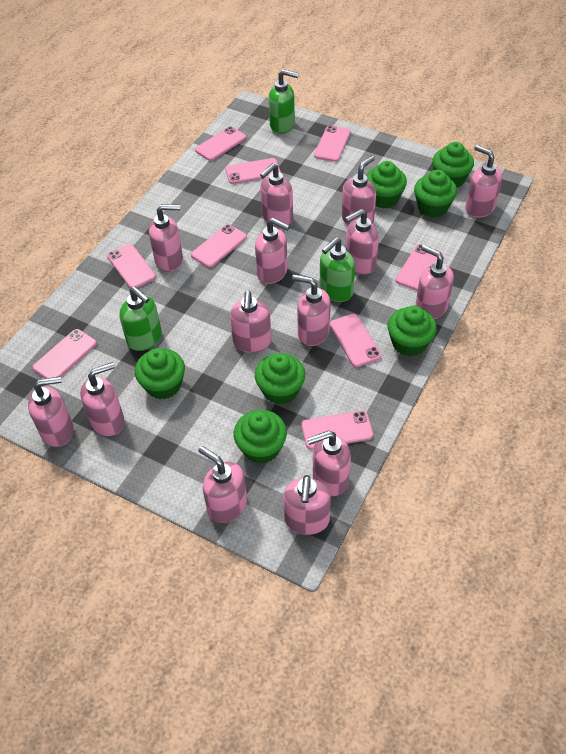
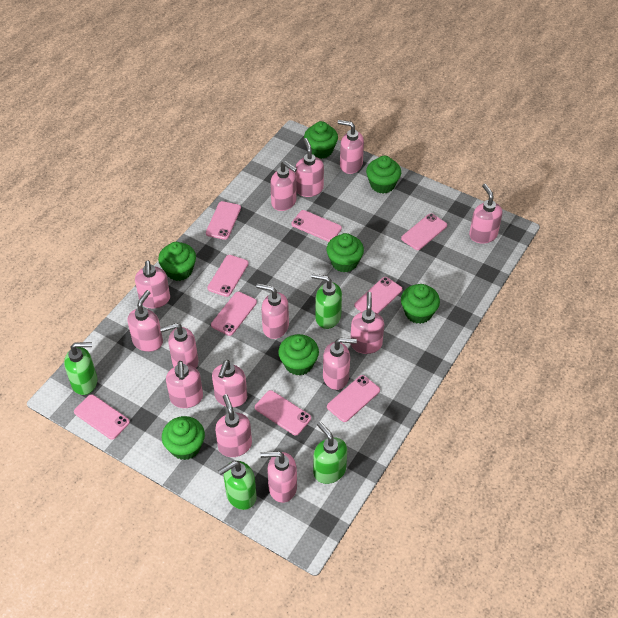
green soap dispenser: [119,287,162,351] [269,69,299,134] [320,237,355,302] = 3 -> [64,342,97,395] [218,461,257,510] [311,274,342,329] [313,422,347,484] = 4

